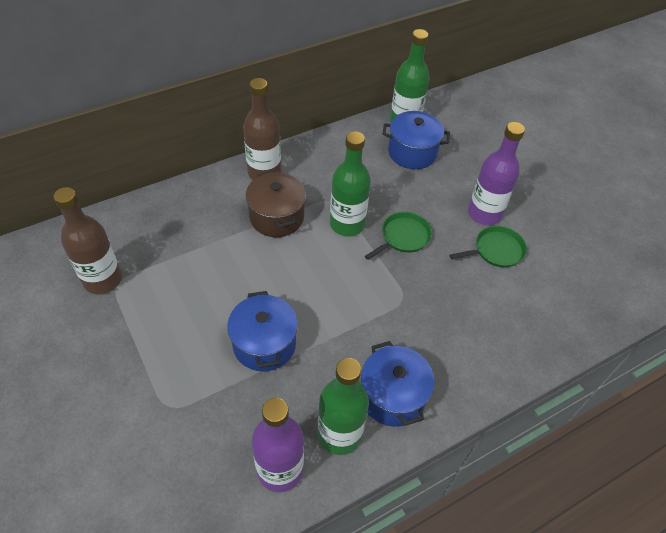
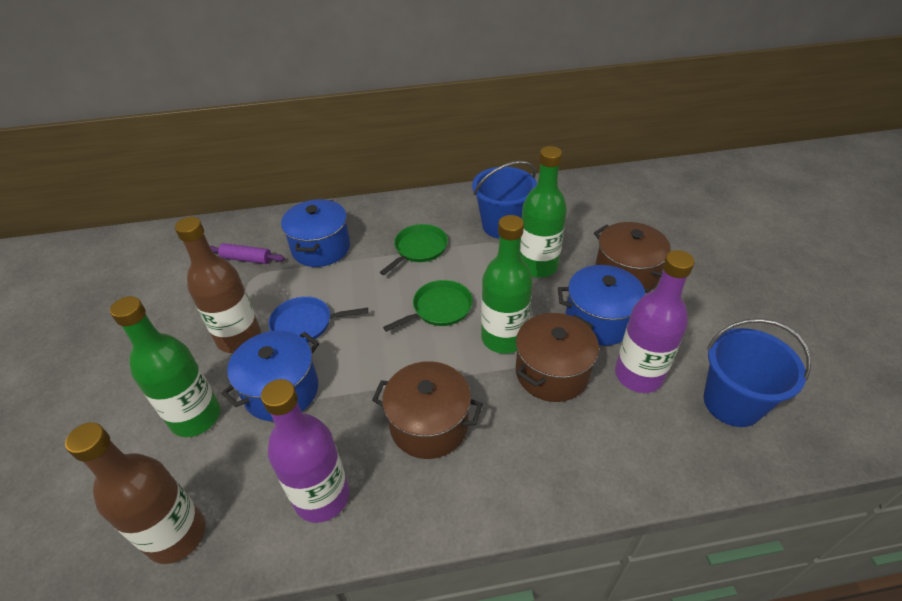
blue bucket: none = 0 -> [472,161,537,238] [704,318,811,427] = 2
blue pan: none = 0 -> [269,296,368,343] = 1
brown pot: [246,171,306,237] = 1 -> [372,361,483,459] [516,313,599,402] [594,222,671,293] = 3
purple rolling pin: none = 0 -> [210,243,285,264] = 1

